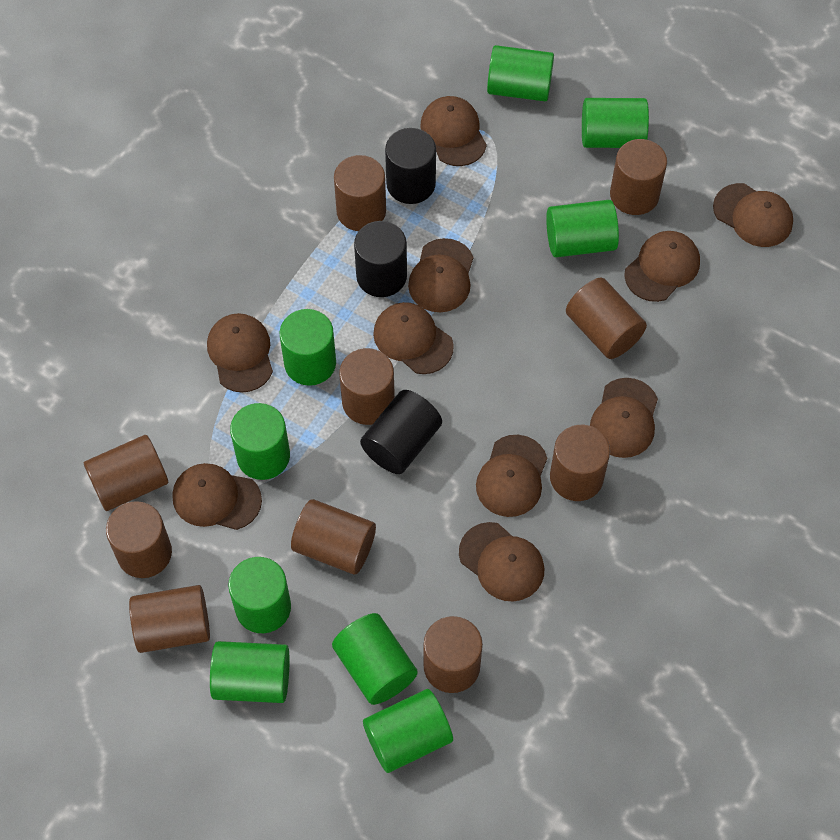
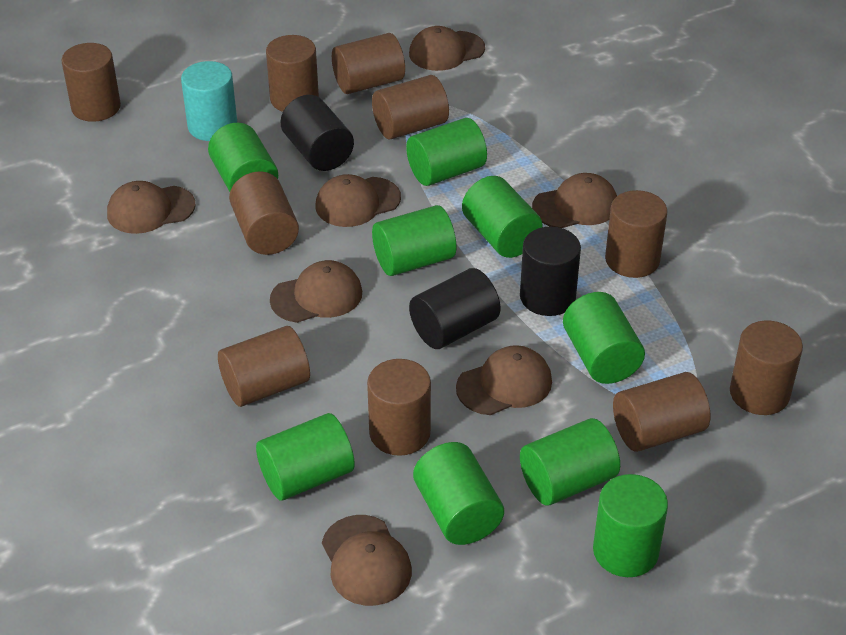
brown cap: [172,463,262,530] [207,313,273,393] [373,302,454,374] [408,238,474,312] [421,96,487,166] [459,522,544,602] [476,435,547,517] [590,378,658,458] [624,231,700,302] [713,183,793,247] = 10 -> [107,181,196,234] [270,260,362,323] [316,174,401,227] [322,515,412,606] [409,26,485,71] [456,345,552,415] [532,173,617,228] = 7
turquoise cylinder: none = 0 -> [181,61,237,141] = 1

